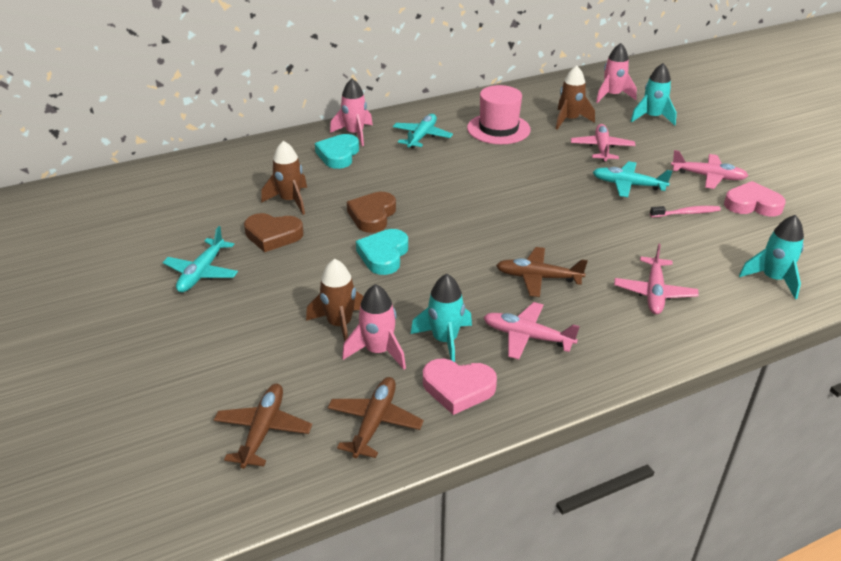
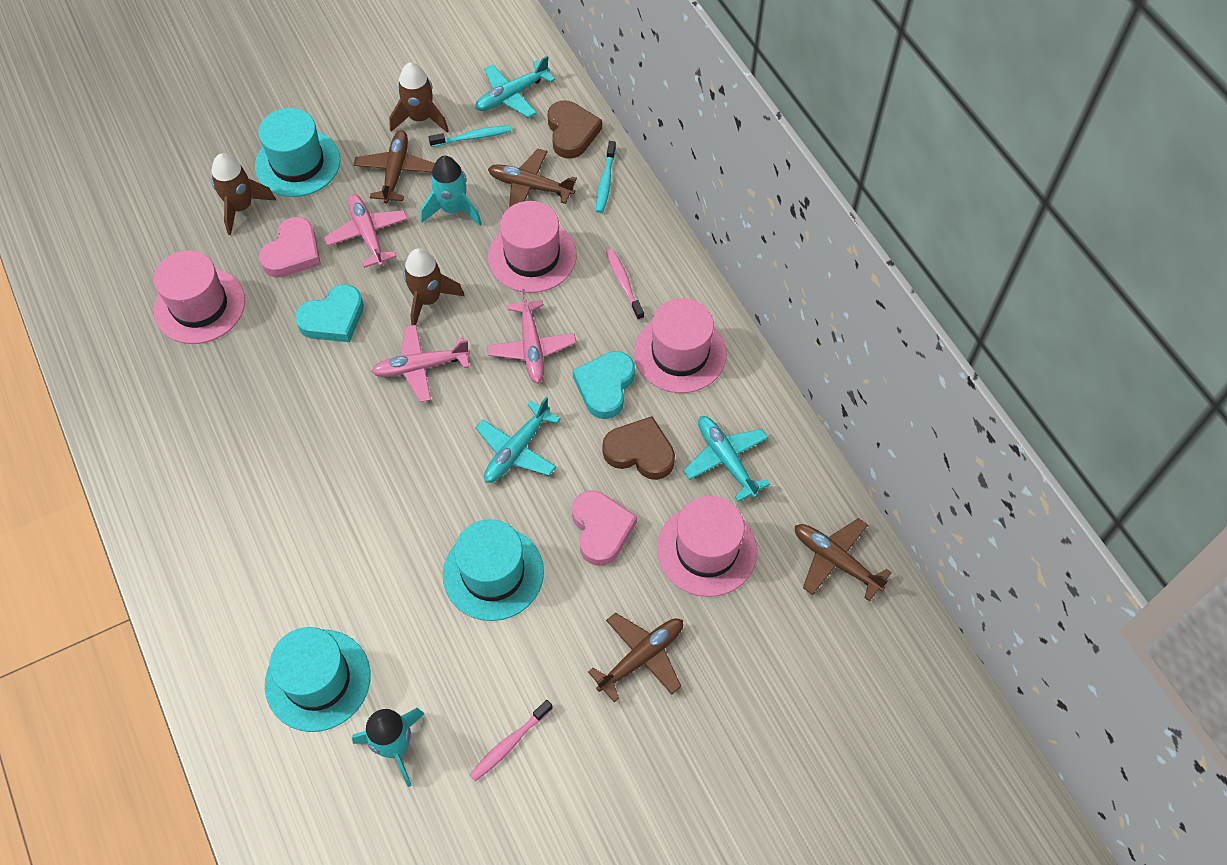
brown plane: [214,384,312,469] [327,377,424,458] [496,247,588,297] = 3 -> [354,130,435,204] [488,149,577,208] [588,613,683,702] [795,518,892,601] = 4
pink hat: [467,85,531,144] = 1 -> [153,250,245,344] [488,201,577,293] [634,298,727,393] [657,496,757,597] = 4
pink plane: [483,302,580,359] [571,124,636,161] [614,244,699,314] [671,150,749,189] = 4 -> [324,194,408,268] [371,325,470,402] [487,289,576,383] = 3
pink rocket: [330,78,373,146] [342,284,406,370] [596,43,637,103] = 3 -> none = 0
pink toothbrush: [650,206,721,217] = 1 -> [469,700,553,781] [606,249,644,320] = 2
turquoise hat: none = 0 -> [255,108,341,197] [265,627,371,732] [443,519,544,621] = 3
turquoise rocket: [411,274,472,362] [631,63,677,126] [739,215,804,299] = 3 -> [352,708,425,787] [420,156,482,226] = 2
turquoise toothbrush: none = 0 -> [428,125,511,147] [596,141,616,213] = 2

